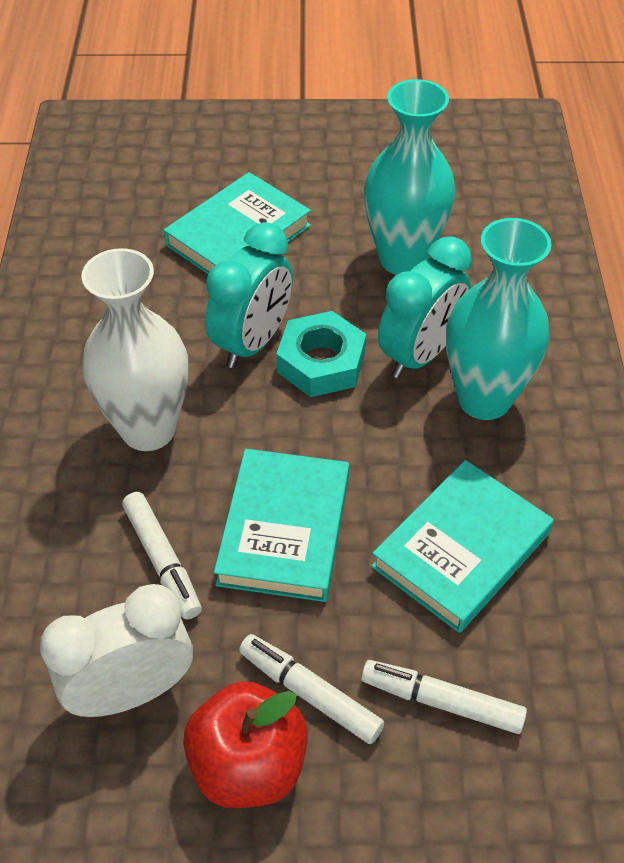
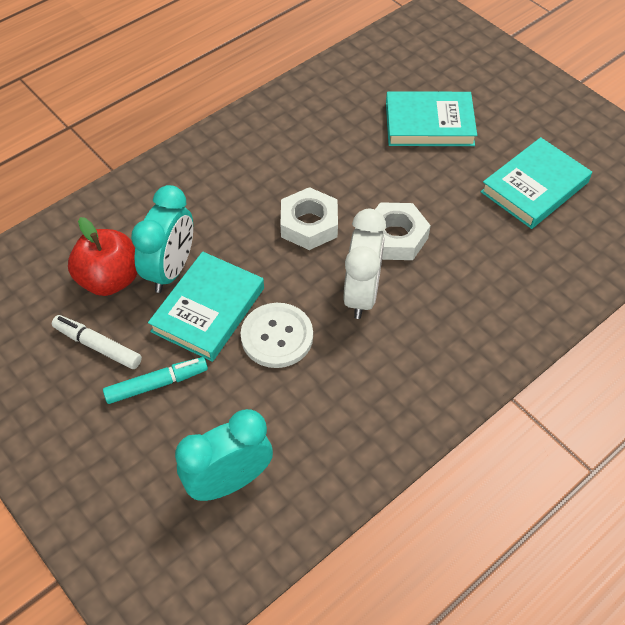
turquoise marker: none = 0 -> [103,357,208,404] = 1
turquoise nut: [276,311,366,397] = 1 -> none = 0
turquoise vase: [364,79,456,275] [446,218,551,420] = 2 -> none = 0
white button: none = 0 -> [241,303,313,368] = 1
white marker: [122,492,202,619] [239,634,384,744] [361,660,527,734] = 3 -> [52,315,142,369] = 1
white nut: none = 0 -> [280,187,338,250] [375,202,431,260] = 2
white vase: [81,248,188,451] = 1 -> none = 0

